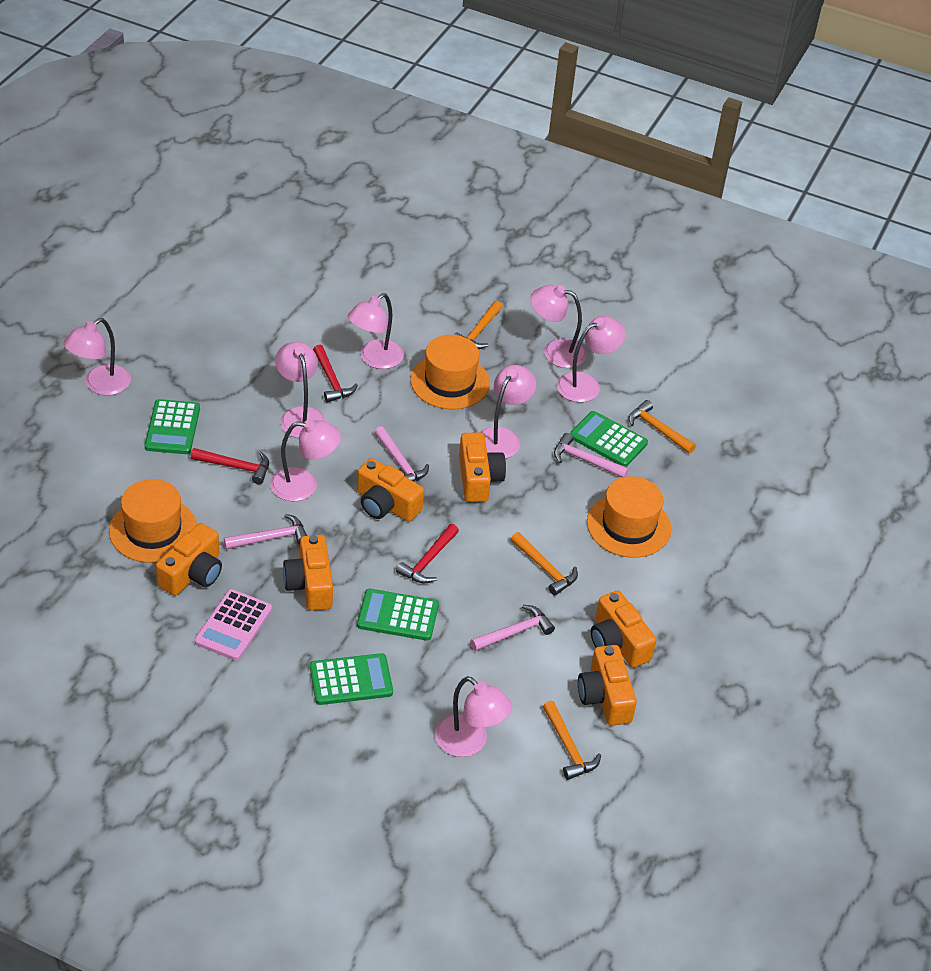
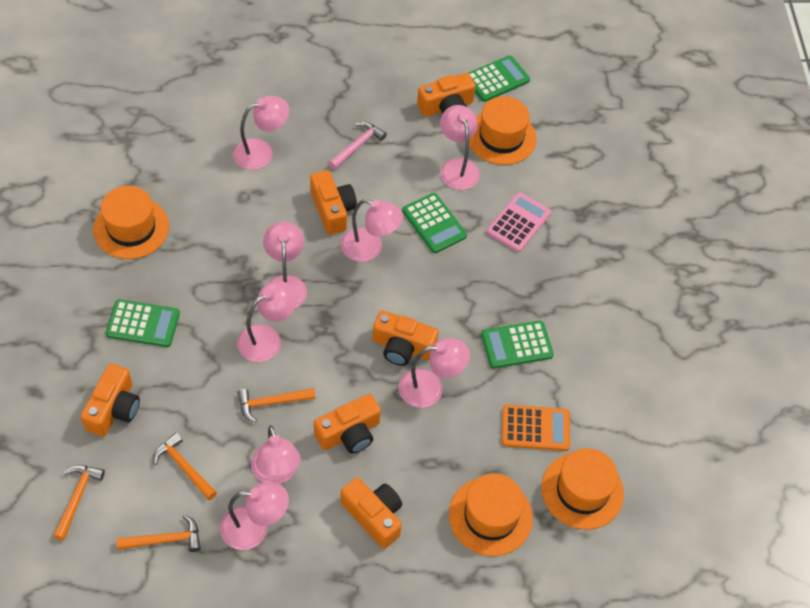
orange calculator: none = 0 -> [502,405,570,451] = 1
orange hat: [109,479,197,563] [410,335,490,409] [587,476,671,558] = 3 -> [93,186,169,259] [449,473,533,556] [469,96,537,165] [541,448,624,530] = 4
pink hammer: [224,514,307,550] [374,426,429,482] [470,605,555,651] [554,433,629,477] = 4 -> [329,122,387,169] = 1
red hammer: [191,448,269,484] [313,345,358,403] [396,524,459,583] = 3 -> none = 0

